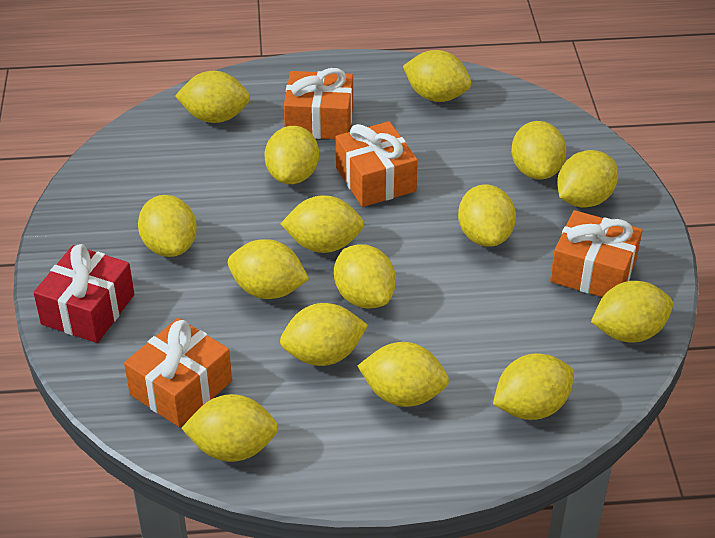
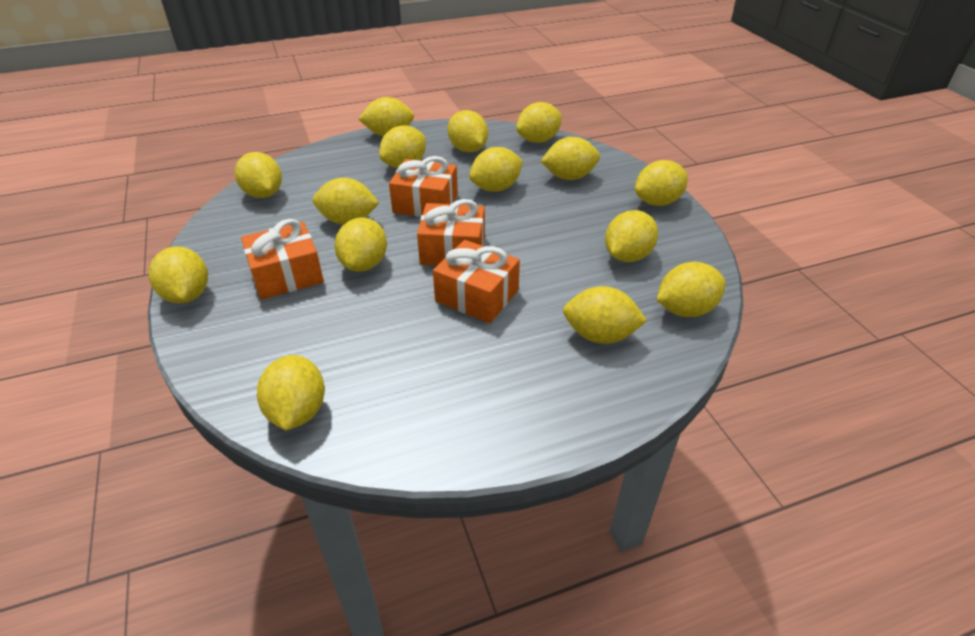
red gift: [33,244,134,343] = 1 -> none = 0

